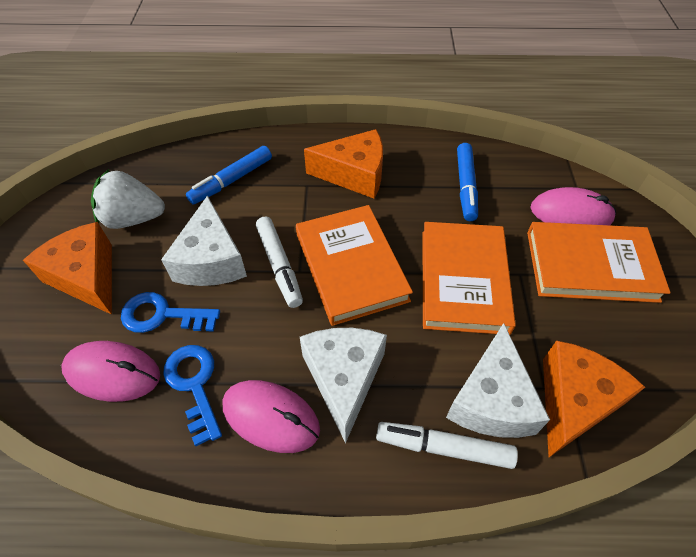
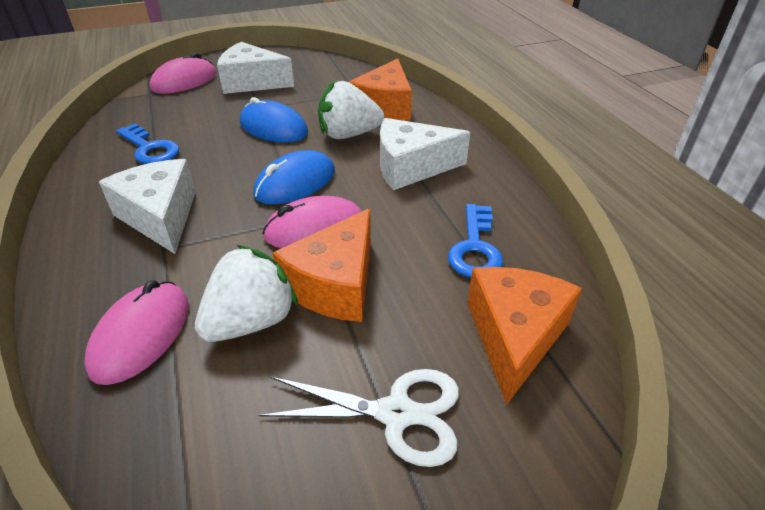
blue marker: [186,146,272,205] [457,143,478,221] = 2 -> none = 0
blue mouse: none = 0 -> [240,97,308,143] [253,150,335,205] = 2
orange book: [296,205,413,326] [422,222,516,335] [527,222,671,303] = 3 -> none = 0
white marker: [256,216,303,308] [376,422,518,469] = 2 -> none = 0
white scissors: none = 0 -> [259,369,459,467] = 1
white strawberry: [91,169,165,229] = 1 -> [195,245,298,342] [318,81,384,139] = 2

